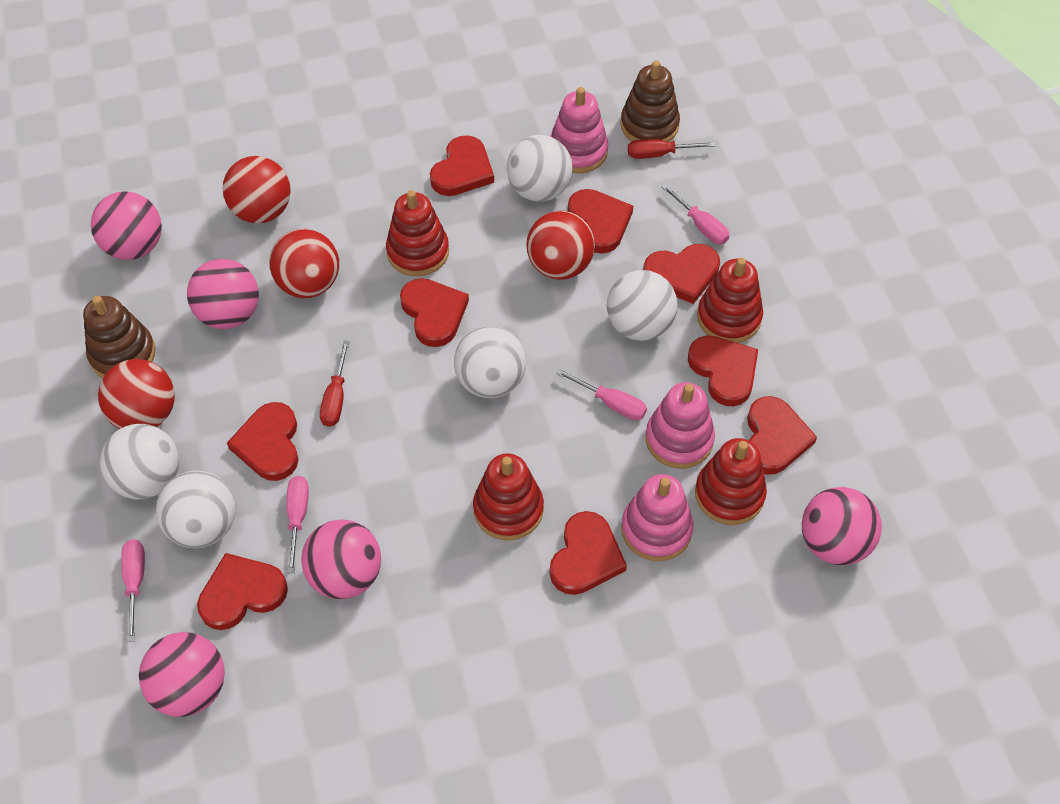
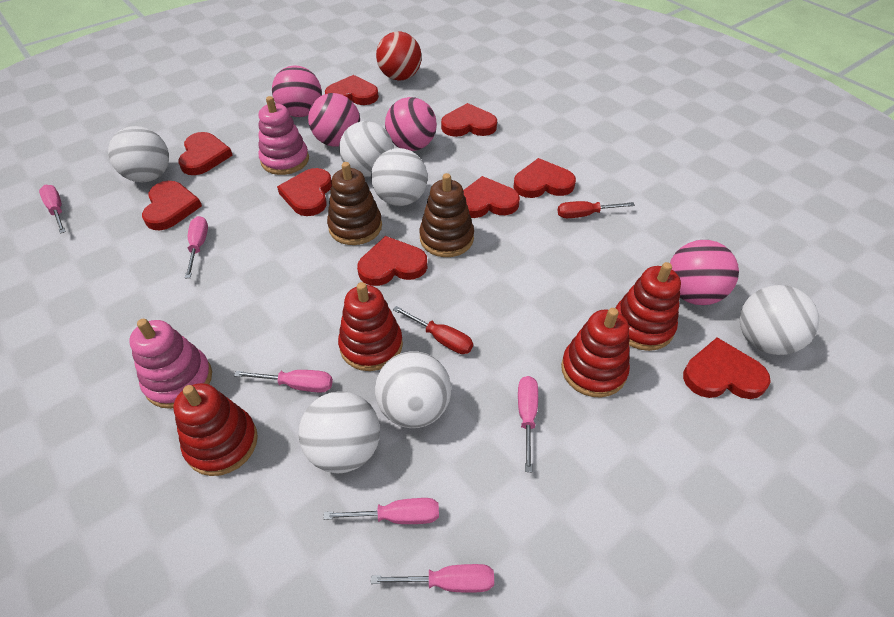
pink ball: [91,191,162,260] [139,632,225,717] [187,259,259,329] [301,519,381,599] [802,487,882,565] = 5 -> [272,66,322,117] [308,93,360,147] [385,97,437,151] [670,240,739,305] = 4
pink screwdriver: [121,539,145,642] [286,476,309,574] [556,369,647,420] [661,184,729,244] = 4 -> [39,185,66,234] [185,216,208,279] [234,370,333,393] [324,498,439,524] [371,564,494,593] [518,376,538,472] = 6
pink stacking toy: [550,87,608,173] [621,474,693,561] [645,382,715,469] = 3 -> [129,319,212,409] [259,96,309,175] = 2
red ball: [98,359,175,429] [223,156,291,223] [269,229,339,298] [526,211,595,280] = 4 -> [376,32,422,80] = 1
white ball: [100,424,179,499] [156,471,236,548] [454,326,526,398] [507,135,573,202] [607,270,678,341] = 5 -> [108,126,169,182] [298,391,380,473] [339,121,394,177] [371,148,428,206] [375,351,451,428] [739,285,819,355] = 6

